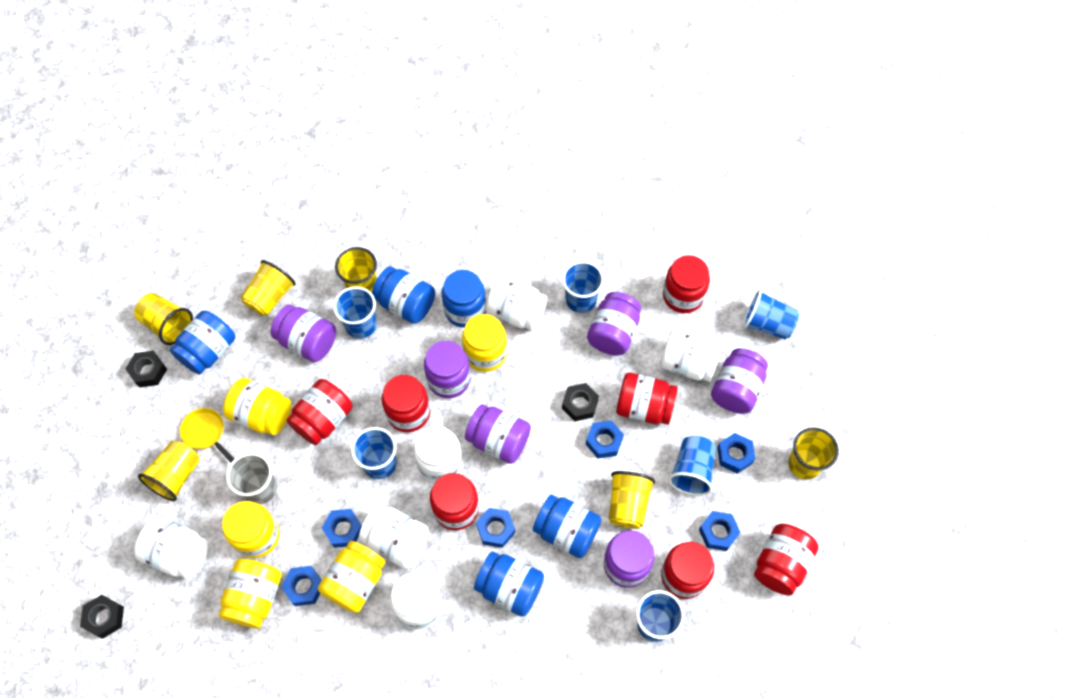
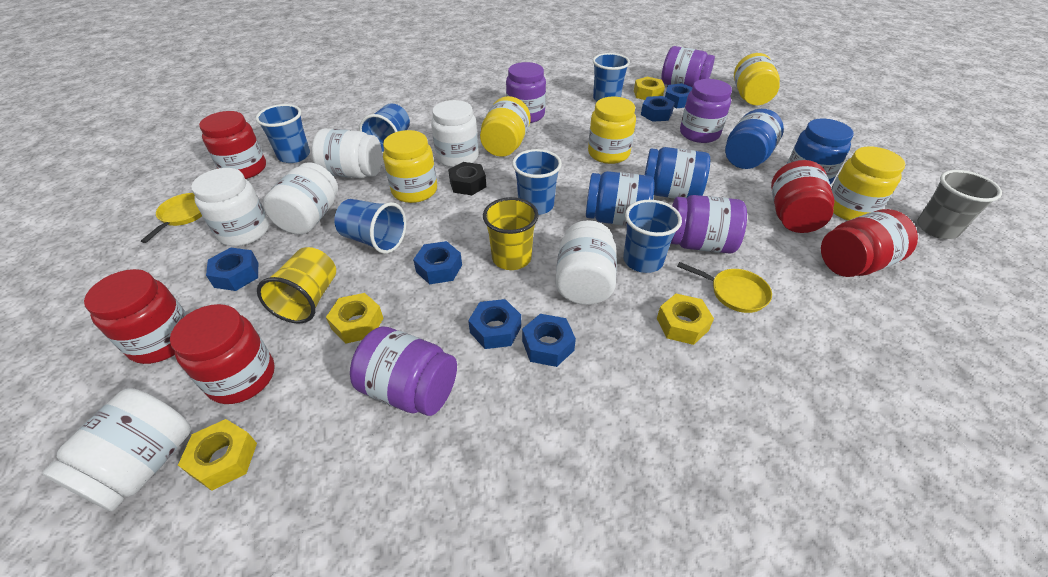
black nut: [80,595,124,639] [125,351,167,388] [562,383,599,421] = 3 -> [448,162,486,195] = 1
blue jar: [170,310,236,375] [372,266,435,324] [442,270,486,328] [474,551,544,617] [533,494,602,558] = 5 -> [586,171,655,226] [645,147,710,199] [725,109,784,169] [787,119,854,184] = 4
purple jar: [271,305,336,362] [424,341,471,398] [465,404,531,464] [587,292,641,355] [604,530,655,588] [711,348,768,414] = 6 -> [350,326,457,416] [506,62,546,123] [661,46,715,87] [671,195,747,254] [680,79,732,143] = 5
red jar: [287,379,353,445] [382,375,430,432] [430,473,479,530] [616,372,678,425] [661,542,714,599] [663,255,710,313] [754,524,819,596] = 7 -> [84,269,187,364] [170,304,275,404] [199,111,266,179] [771,160,834,233] [821,209,918,277] = 5
yellow cup: [134,293,193,345] [138,441,200,501] [240,260,296,316] [335,247,377,293] [609,471,655,529] [788,427,839,480] = 6 -> [257,247,336,323] [483,197,539,270] = 2
yellow nut: none = 0 -> [178,419,257,491] [326,293,384,344] [634,77,665,100] [657,294,714,345] = 4
yellow pan: [180,408,235,462] = 1 -> [141,193,202,243] [677,262,772,313] = 2

